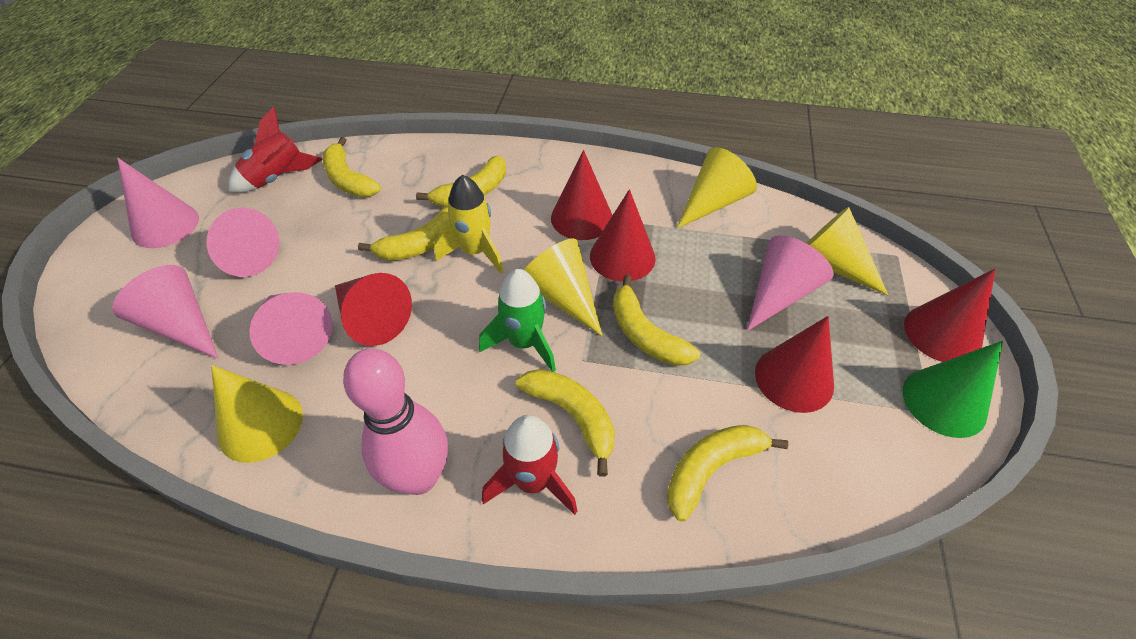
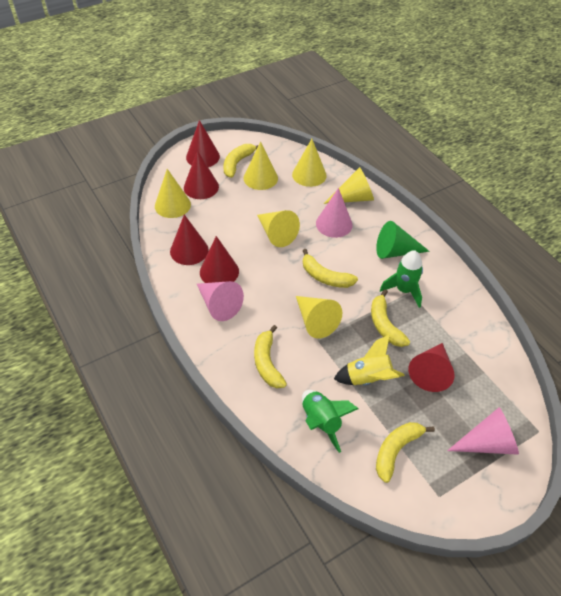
green rocket: [479,269,556,372] = 1 -> [302,390,359,453] [380,250,423,308] = 2
pink bowling pin: [343,348,448,495] = 1 -> none = 0
pink cone: [112,265,218,358] [117,158,199,248] [206,208,279,277] [249,292,333,365] [747,235,834,331] = 5 -> [197,281,244,321] [316,188,353,238] [447,407,519,455] = 3
red rocket: [228,107,323,193] [482,415,578,515] = 2 -> none = 0
yellow banana: [322,137,381,197] [358,206,449,261] [416,155,506,207] [516,369,615,477] [613,275,700,366] [667,425,788,521] = 6 -> [224,144,258,178] [254,325,287,388] [303,249,358,288] [371,289,410,347] [376,422,435,483] = 5
yellow cone: [211,365,303,463] [524,238,603,336] [677,147,757,228] [807,207,888,295] = 4 -> [155,169,191,218] [244,141,278,190] [257,210,300,247] [292,139,326,187] [296,296,342,339] [323,167,374,204] = 6

